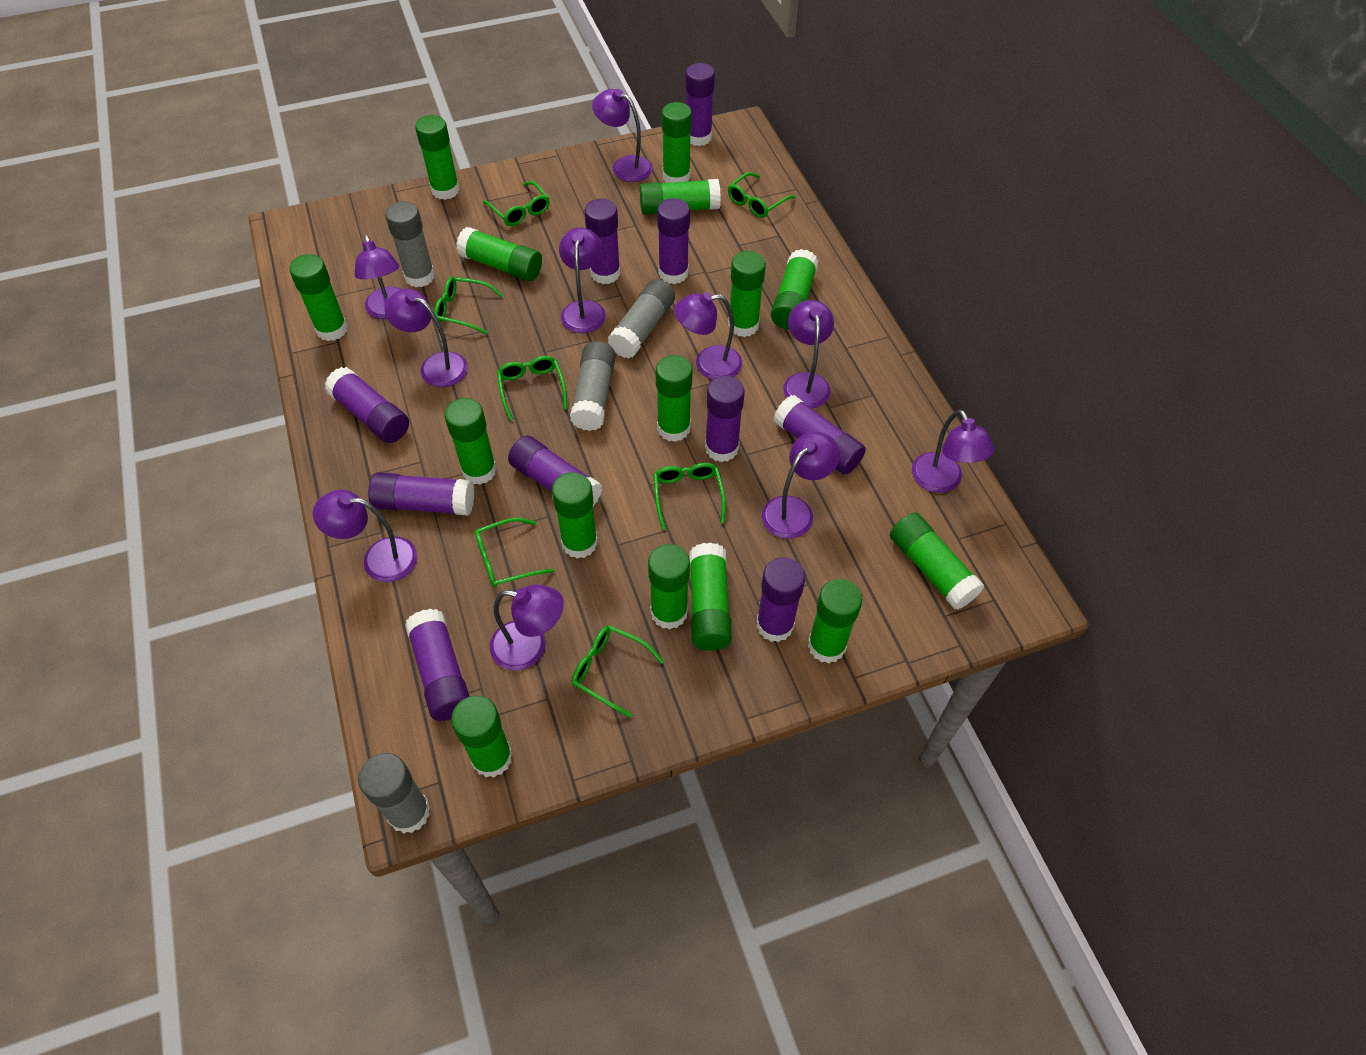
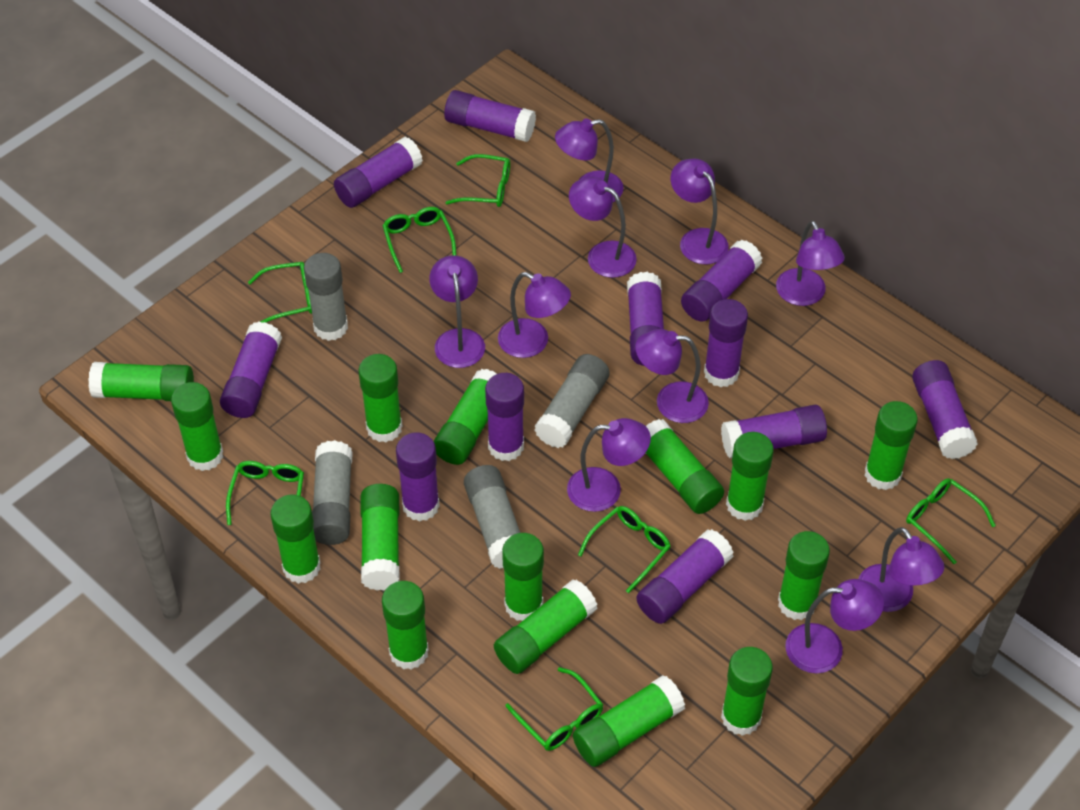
purple glue stick: [325,367,409,443] [368,472,474,515] [405,609,470,721] [508,436,602,507] [584,199,620,284] [657,198,690,284] [685,63,715,146] [705,375,745,462] [756,557,805,642] [773,395,866,475] = 10 -> [220,322,282,418] [334,136,423,208] [396,432,440,522] [444,90,536,142] [485,373,524,461] [627,272,664,366] [636,529,734,624] [681,240,762,322] [704,299,748,387] [721,405,827,458] [912,360,978,459] = 11

